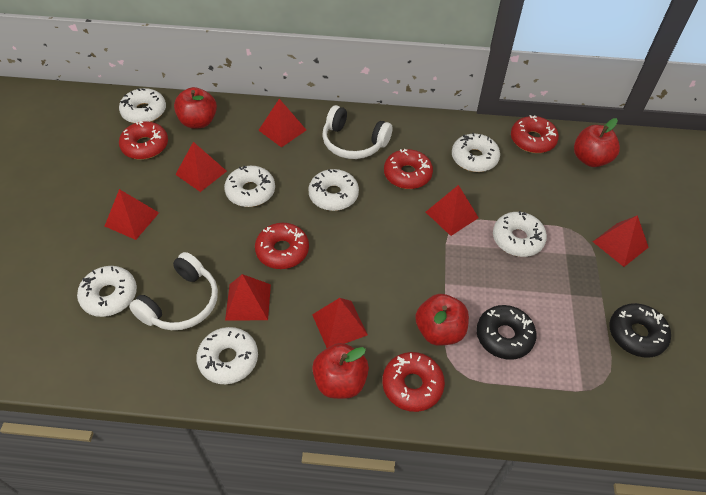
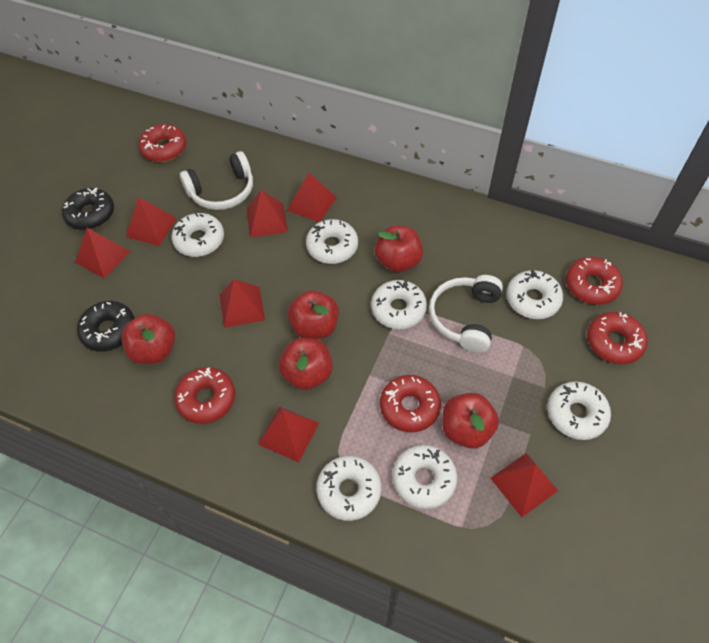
red apple: [174,87,217,129] [312,343,369,399] [415,294,469,346] [574,118,620,167] = 4 -> [121,314,175,364] [279,338,333,390] [288,290,339,339] [375,226,423,273] [442,393,499,449] = 5

